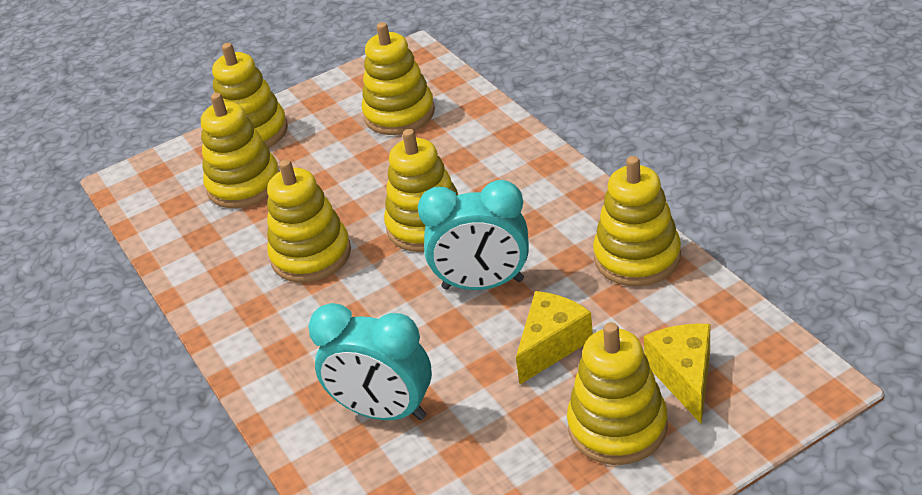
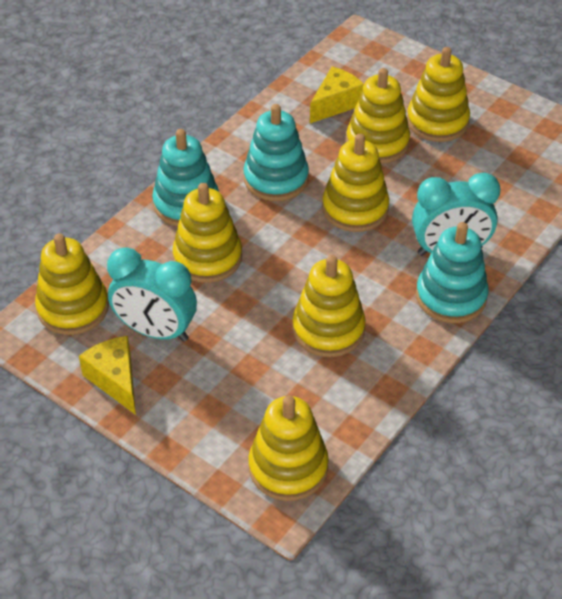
turquoise stacking toy: none = 0 -> [152,129,219,226] [244,104,309,201] [416,222,489,323] = 3

